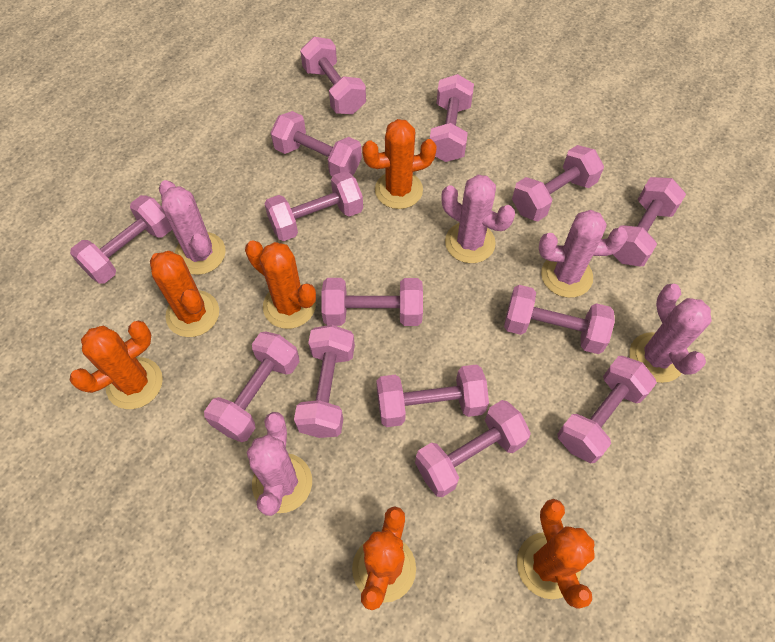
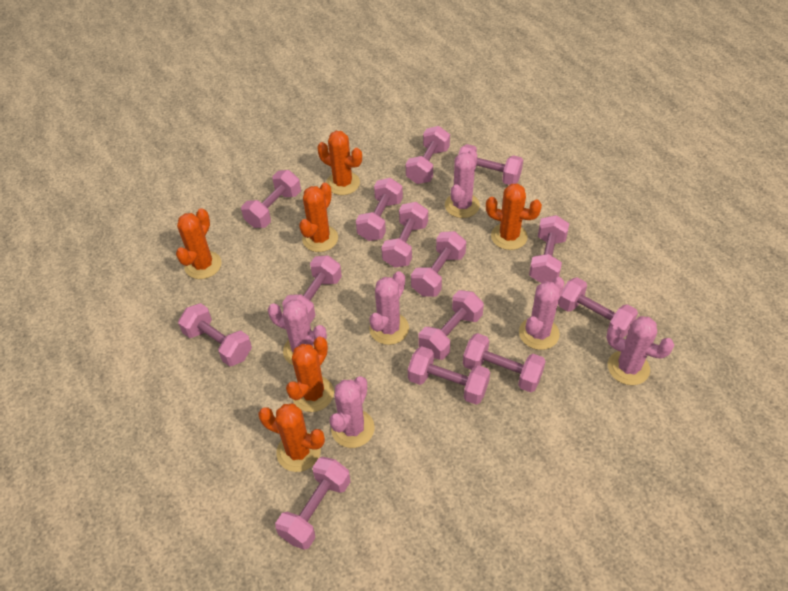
pink cactus: [159,180,226,275] [247,412,312,516] [442,175,515,263] [539,210,628,298] [629,284,712,383] = 5 -> [268,300,327,365] [330,376,375,448] [369,271,409,345] [445,149,480,218] [519,277,565,350] [606,316,674,385] = 6

